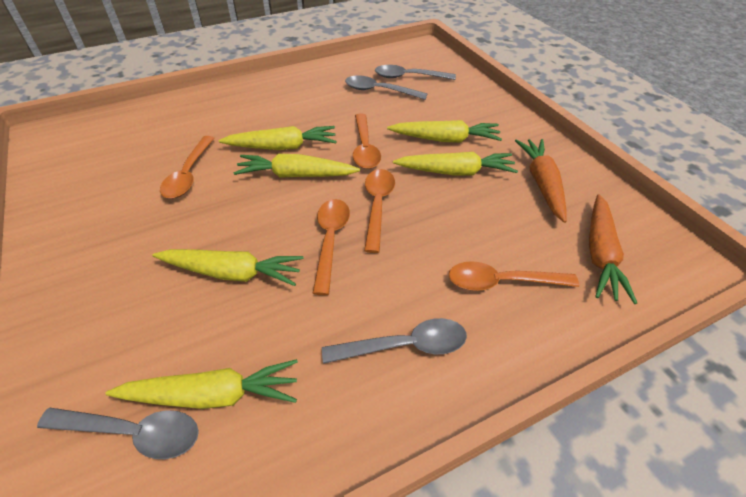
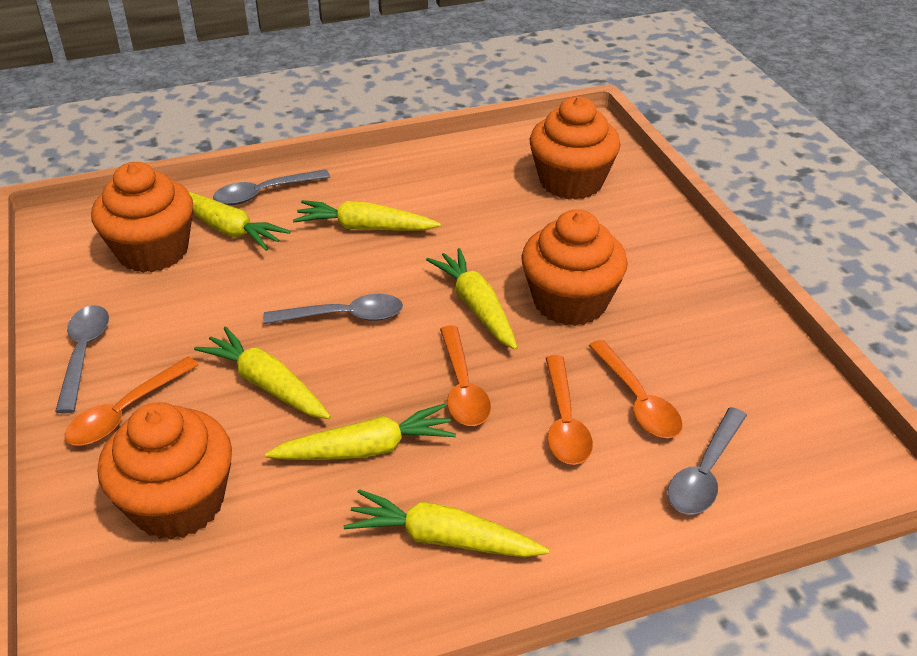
orange carrot: [515,139,567,223] [589,194,637,304] = 2 -> none = 0
orange cupcake: none = 0 -> [91,162,193,273] [98,402,232,540] [521,209,628,326] [530,97,621,200] = 4
orange spoon: [160,136,214,199] [312,199,350,295] [353,114,381,169] [364,169,395,253] [449,261,579,291] = 5 -> [65,356,199,446] [440,325,491,426] [546,355,593,465] [589,340,683,438] = 4

